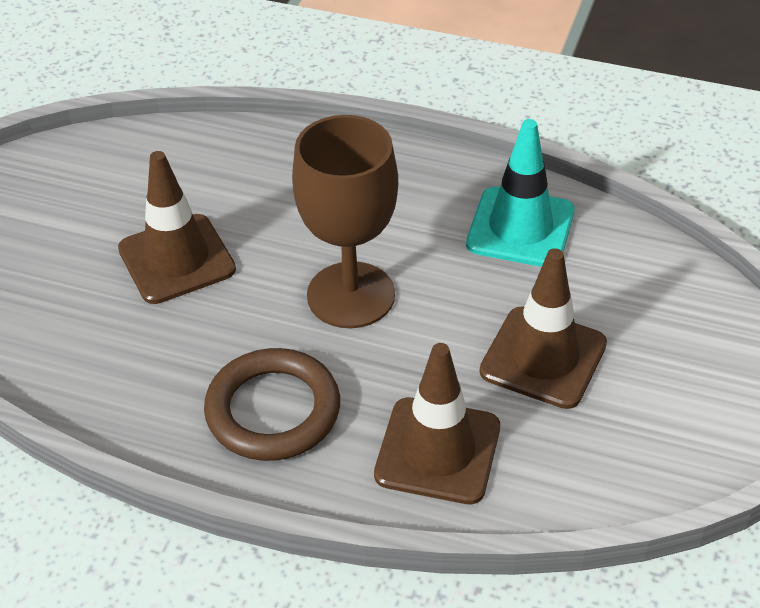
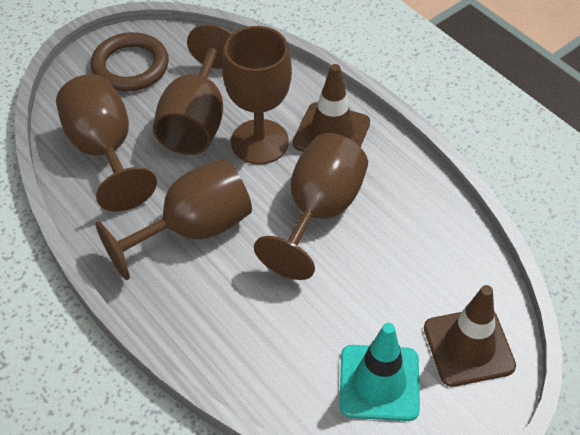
brown goblet: [292,115,398,328] = 1 -> [56,74,157,212] [95,158,252,280] [153,24,233,155] [222,26,292,165] [254,133,368,280] = 5
brown traffic cone: [118,151,236,304] [374,343,500,504] [480,248,607,409] = 3 -> [293,64,370,152] [424,285,516,387] = 2

